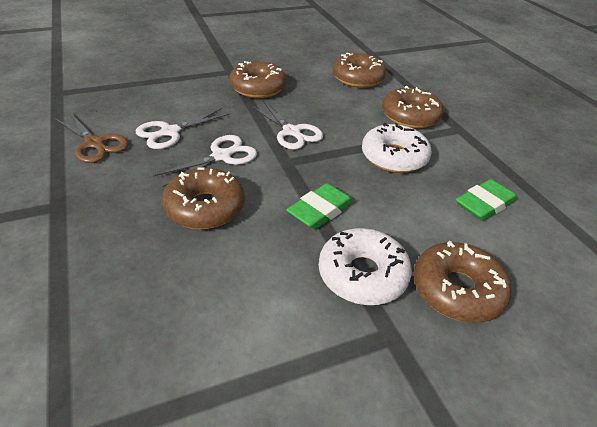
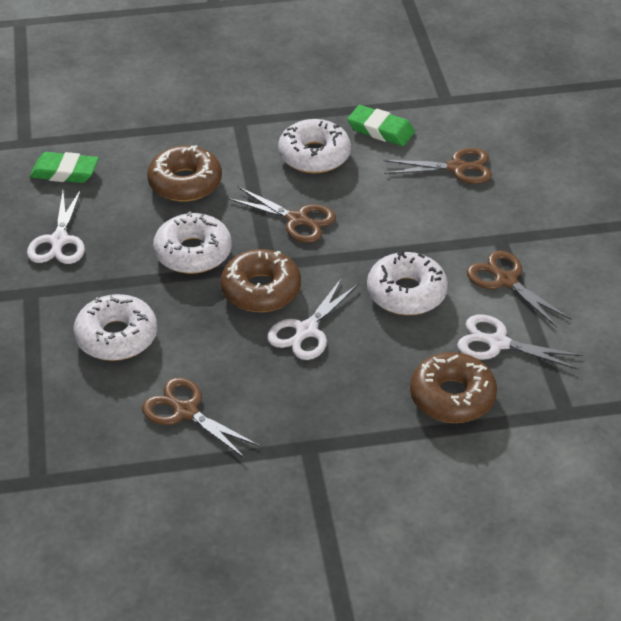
brown donut: [162,167,245,229] [229,61,286,98] [332,53,386,88] [382,86,444,128] [413,241,511,323] = 5 -> [147,145,222,202] [221,249,301,312] [410,352,497,423] = 3
brown scissors: [54,113,129,163] = 1 -> [142,378,260,458] [228,187,336,243] [383,148,492,184] [467,251,571,328] = 4
white donut: [319,228,412,305] [362,123,432,173] = 2 -> [73,294,157,361] [153,212,232,274] [278,119,351,174] [367,251,448,315] = 4

